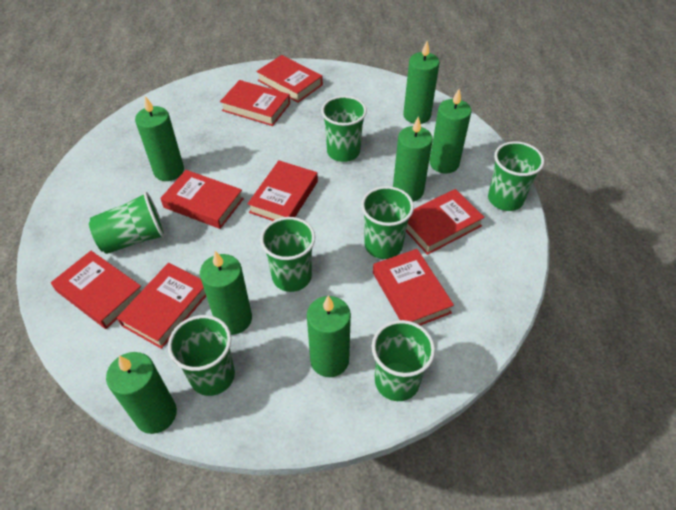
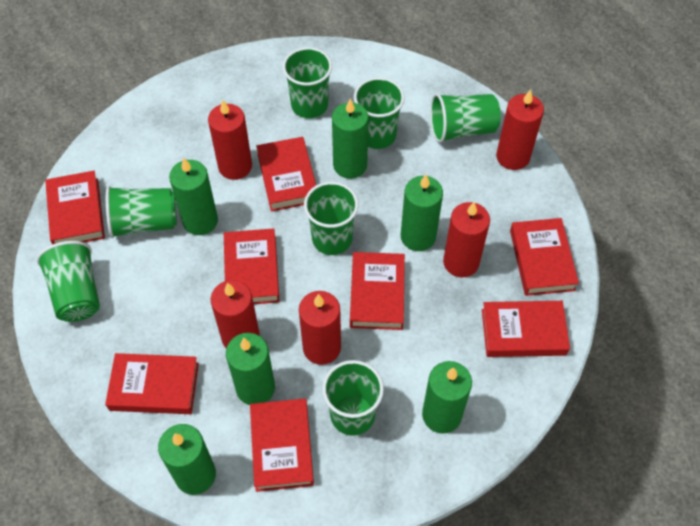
green candle: [106,352,177,434] [135,96,184,181] [200,251,252,335] [307,296,351,377] [393,116,433,202] [403,41,439,124] [429,89,471,174] = 7 -> [158,424,216,495] [169,158,218,235] [226,333,275,405] [332,99,369,179] [401,175,443,251] [422,361,472,434] = 6
red candle: none = 0 -> [208,100,252,180] [211,280,260,348] [299,291,341,365] [443,202,490,277] [496,89,544,170] = 5

